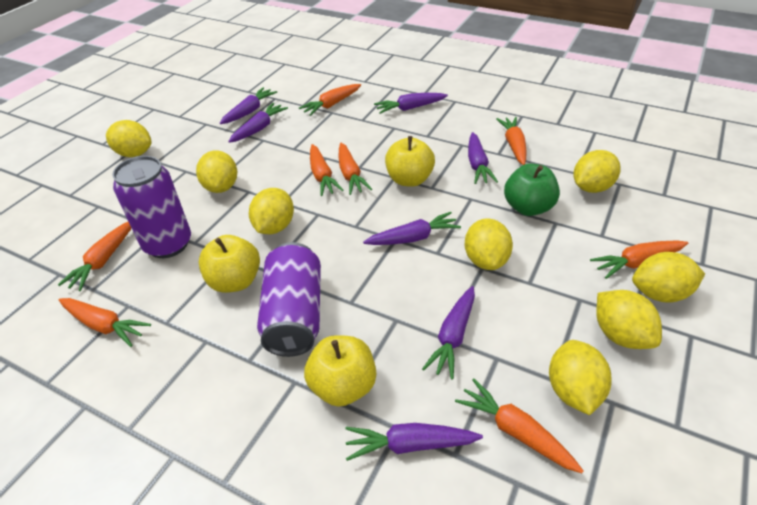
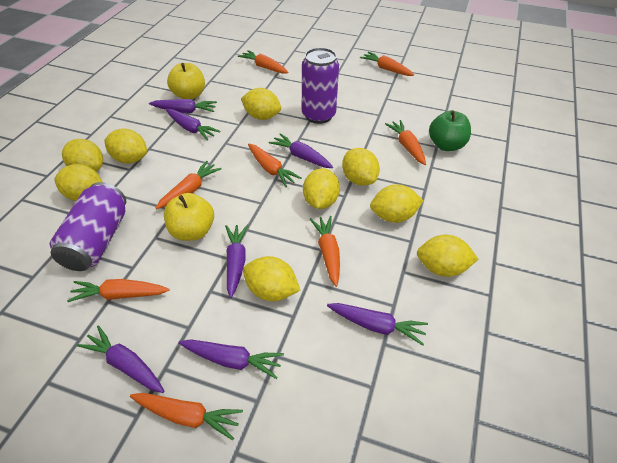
yellow apple: [199,235,260,293] [304,335,376,407] [385,136,435,187] = 3 -> [164,193,214,241] [167,63,205,99] = 2
yellow lemon: [106,120,152,157] [196,150,237,193] [249,188,294,234] [464,218,513,270] [549,340,612,415] [573,150,621,193] [596,290,662,349] [632,252,705,303] = 8 -> [54,164,102,201] [62,139,103,172] [104,128,147,163] [241,88,281,120] [243,256,300,301] [303,169,340,209] [342,148,380,186] [370,185,424,223] [417,235,478,277] = 9

